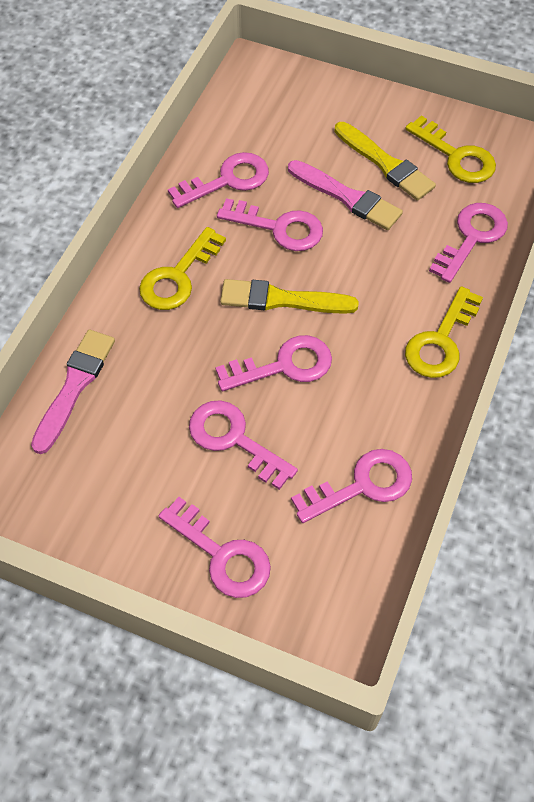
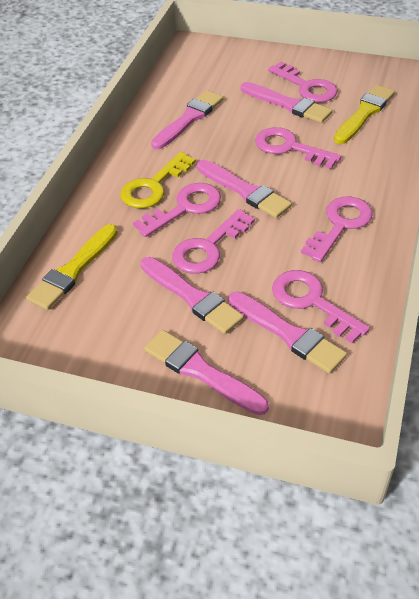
pink brush: [31,330,115,454] [288,160,403,230] = 2 -> [140,257,244,334] [144,330,269,415] [151,90,223,149] [197,160,292,218] [229,291,347,374] [241,82,333,123] = 6
pink key: [159,497,271,598] [168,152,269,208] [189,400,298,490] [215,335,332,391] [217,198,323,251] [291,449,412,523] [429,203,508,283] = 7 -> [133,183,221,237] [172,209,255,274] [255,127,341,169] [268,62,338,102] [272,270,370,344] [301,197,373,262] = 6
yellow key: [139,227,226,310] [405,116,496,183] [405,286,483,378] = 3 -> [121,152,196,208] = 1

